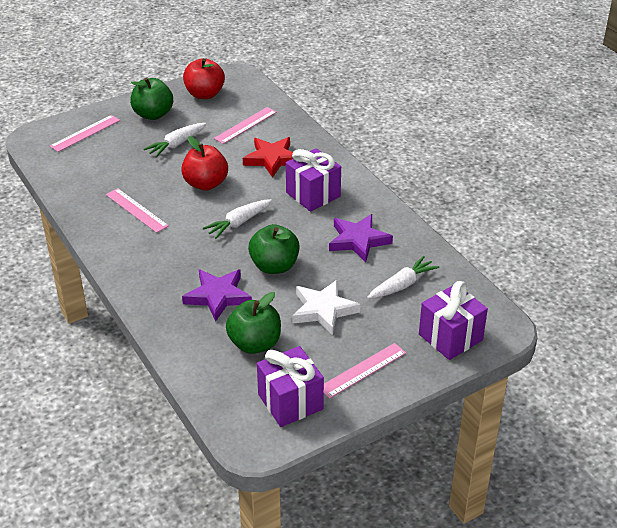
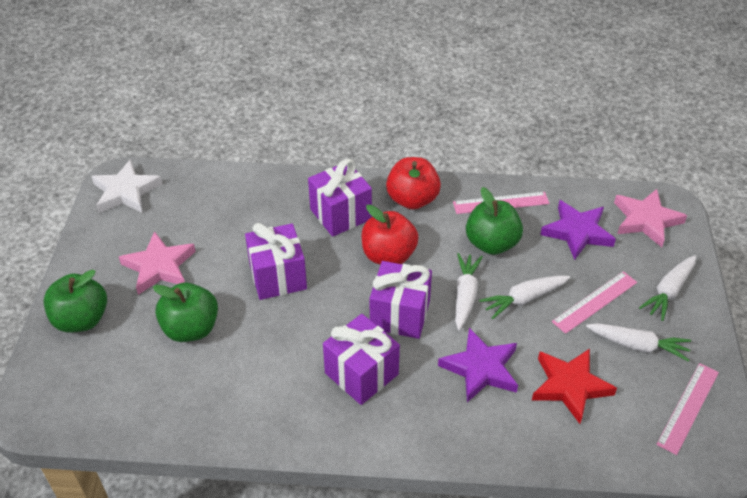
pink ruler: [50,115,120,152] [106,188,169,233] [214,107,277,144] [324,343,406,399] = 4 -> [453,192,549,214] [552,271,637,334] [656,363,719,455] = 3
pink star: none = 0 -> [119,231,196,295] [614,189,687,247] = 2
purple gift: [257,346,324,427] [286,148,341,212] [419,281,488,360] = 3 -> [245,223,307,300] [308,159,372,237] [323,314,400,405] [370,261,432,339] = 4
white carrot: [144,123,206,157] [203,199,272,239] [367,256,439,299] = 3 -> [455,253,483,330] [479,275,570,319] [586,323,691,362] [639,255,696,321] = 4

